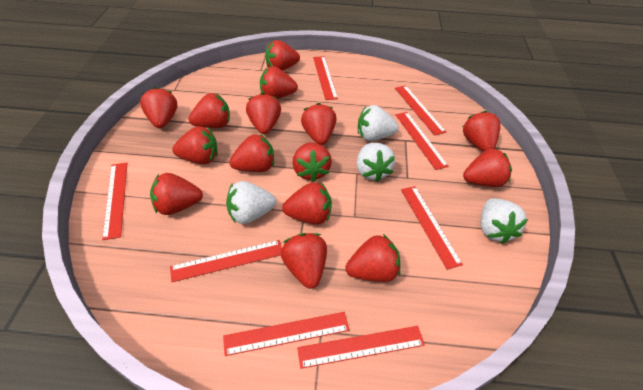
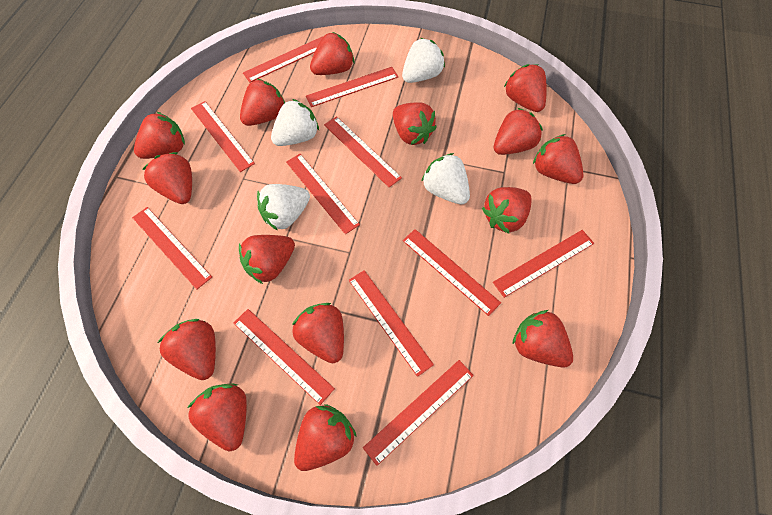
red ruler: [102,163,127,240] [170,240,282,282] [223,312,350,356] [297,326,425,369] [313,56,338,100] [395,85,446,136] [396,112,449,170] [401,186,463,270] = 8 -> [132,207,212,290] [191,101,255,172] [233,309,335,405] [243,36,323,83] [286,154,360,235] [306,67,398,107] [324,116,402,188] [349,270,434,377] [363,360,474,466] [402,229,501,316] [493,230,594,298] = 11

